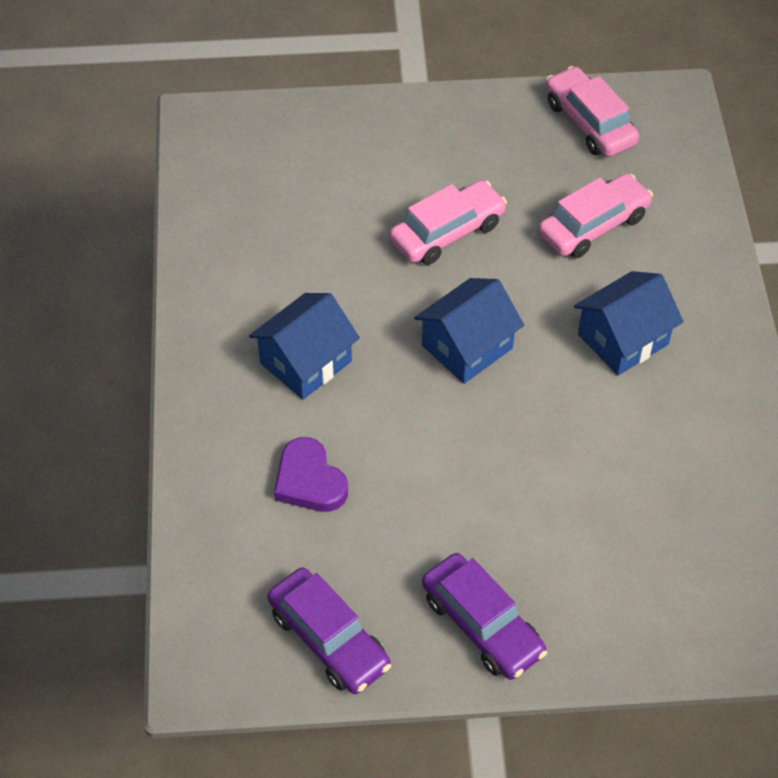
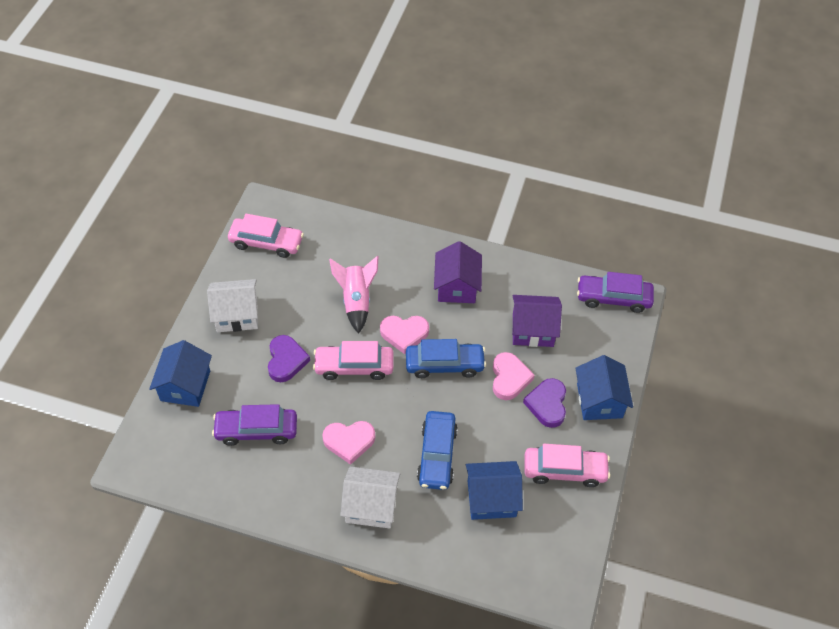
blue car: none = 0 -> [406,339,486,378] [417,411,458,490] = 2
pink heart: none = 0 -> [322,421,375,465] [380,316,429,354] [493,352,535,400] = 3
pink rocket: none = 0 -> [329,256,379,333] = 1
purple heart: [274,437,348,512] = 1 -> [268,335,310,382] [523,378,566,428] = 2
purple house: none = 0 -> [434,241,482,303] [512,295,562,347] = 2
white house: none = 0 -> [207,279,258,332] [340,467,400,529] = 2

